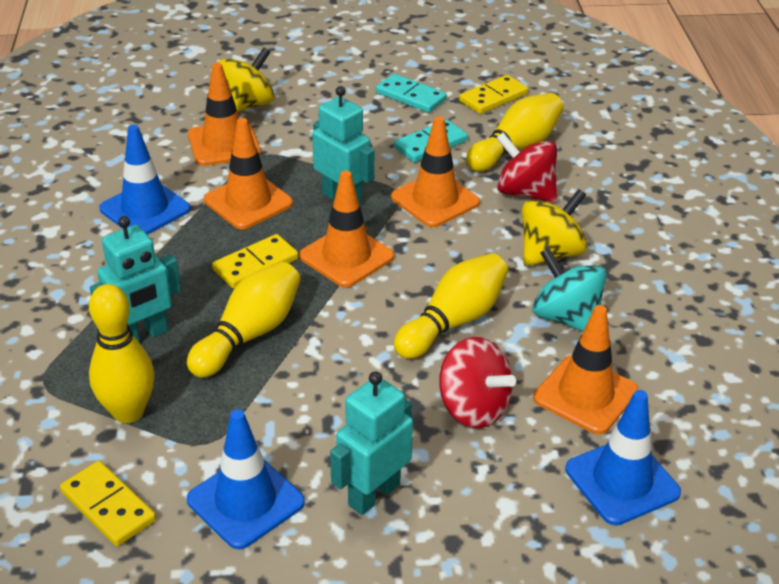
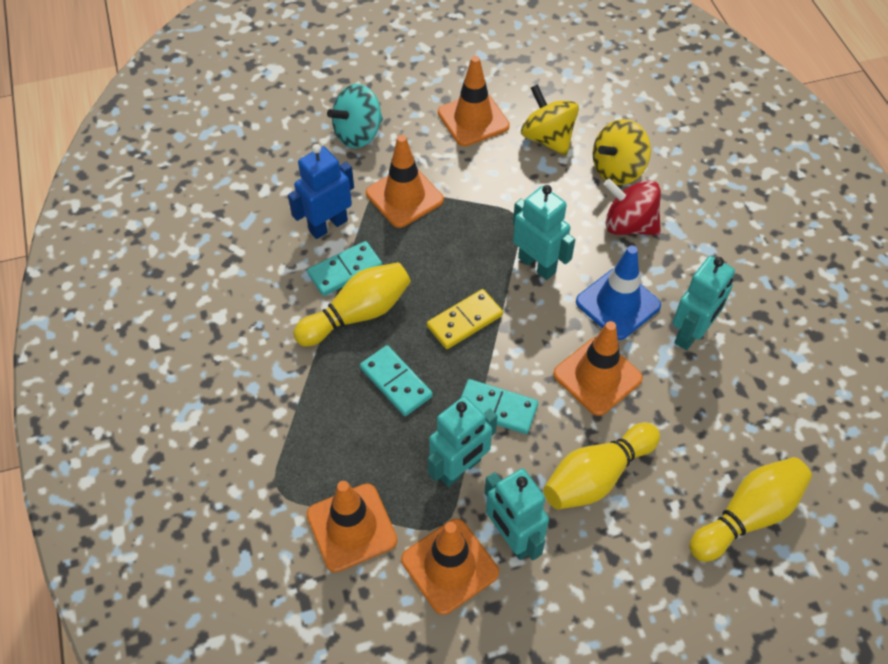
blue robot: none = 0 -> [288,144,354,239] = 1
blue traffic cone: [99,125,190,235] [187,409,305,549] [565,390,681,525] = 3 -> [576,246,661,340] = 1
red spinning top: [439,337,516,428] [496,132,557,203] = 2 -> [604,178,661,235] = 1
turquoise domino: [376,74,447,113] [394,120,468,162] = 2 -> [307,241,382,296] [360,345,433,416] [461,379,538,434] = 3
turquoise robot: [90,216,181,343] [312,86,375,206] [330,372,413,515] = 3 -> [428,396,498,487] [485,468,549,560] [513,185,575,280] [673,256,735,350] = 4
yellow bowling pin: [89,284,155,423] [187,262,300,378] [394,253,508,359] [466,93,563,171] = 4 -> [293,262,411,347] [543,423,660,510] [689,457,812,562] = 3
yellow domino: [60,461,156,546] [212,234,298,288] [459,75,528,114] = 3 -> [427,289,503,349] = 1

